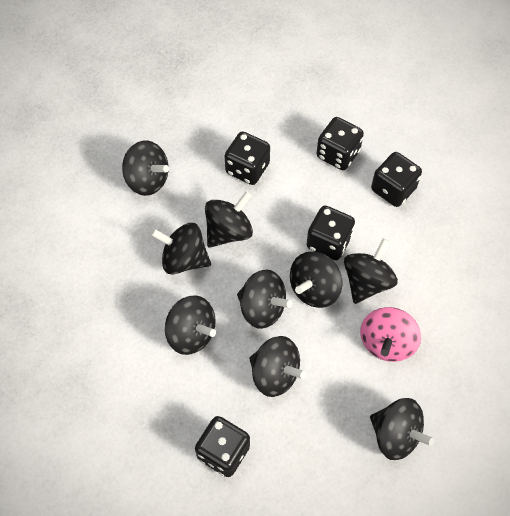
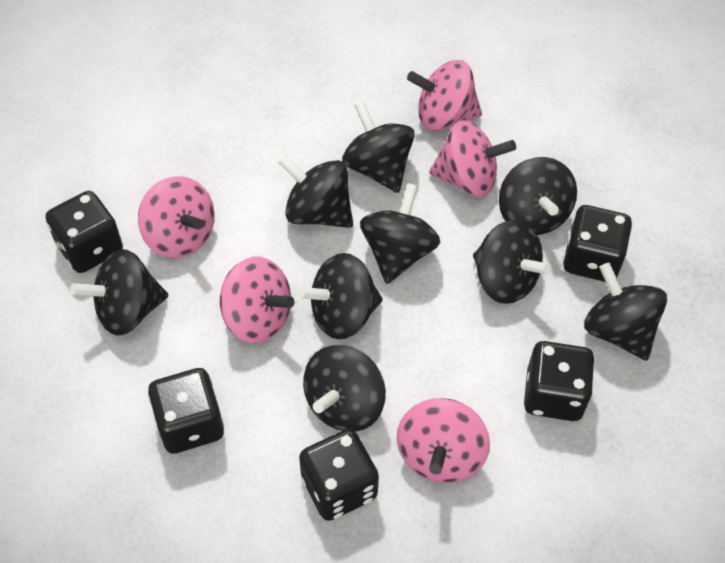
pink spinning top: [360,307,421,362] = 1 -> [138,176,215,258] [220,257,294,343] [397,398,490,483] [407,60,482,131] [429,120,516,197] = 5

